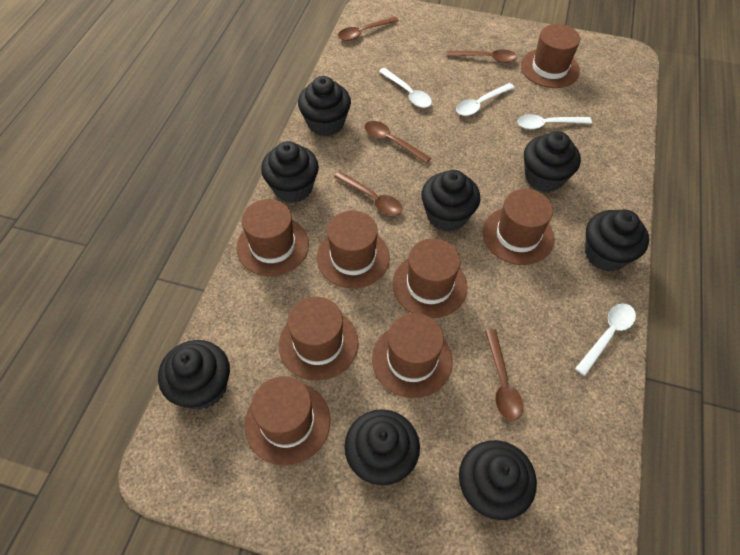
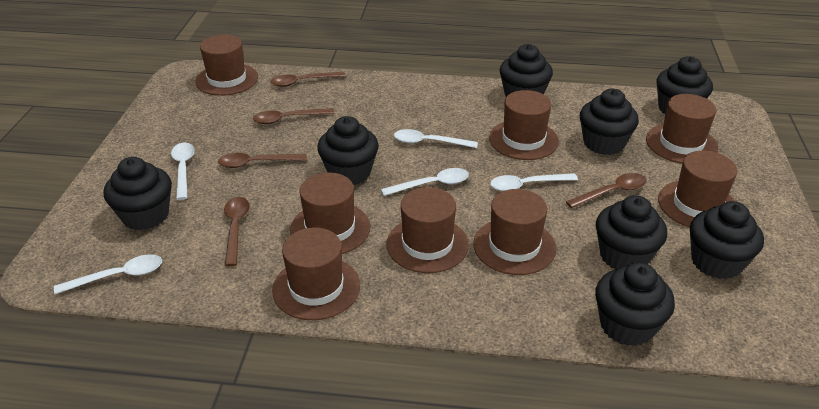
white spoon: [379,68,432,108] [456,83,515,116] [517,114,592,129] [575,303,636,376] = 4 -> [54,254,162,294] [171,143,195,200] [381,168,469,196] [394,129,478,148] [490,173,578,191] = 5

